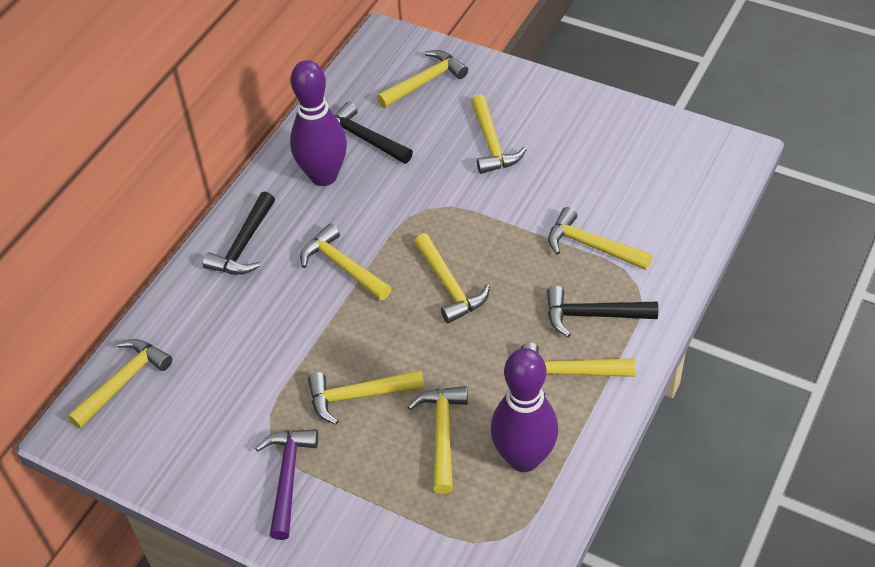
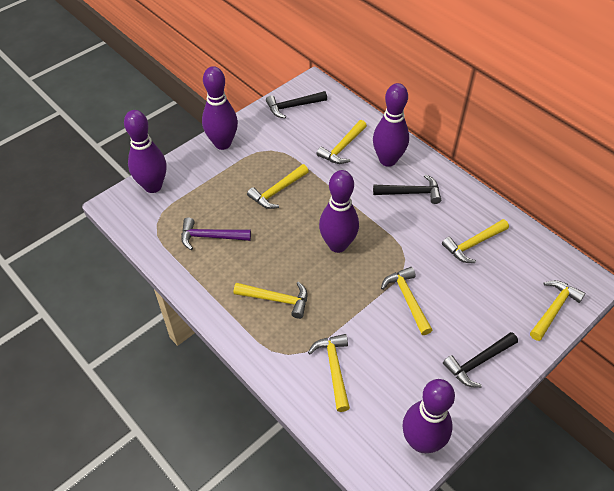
purple bowling pin: [290,60,347,186] [491,348,558,472] = 2 -> [124,110,166,193] [202,66,238,150] [319,170,359,253] [373,83,409,167] [402,379,455,453] = 5
yellow hammer: [68,339,172,428] [300,223,391,300] [308,371,424,425] [377,50,468,108] [407,386,468,494] [414,233,490,323] [471,94,527,174] [521,343,636,396] [548,207,653,270] = 9 -> [234,282,307,319] [247,164,309,209] [308,334,350,412] [317,120,367,164] [381,267,432,335] [442,219,509,263] [530,280,585,341] = 7

